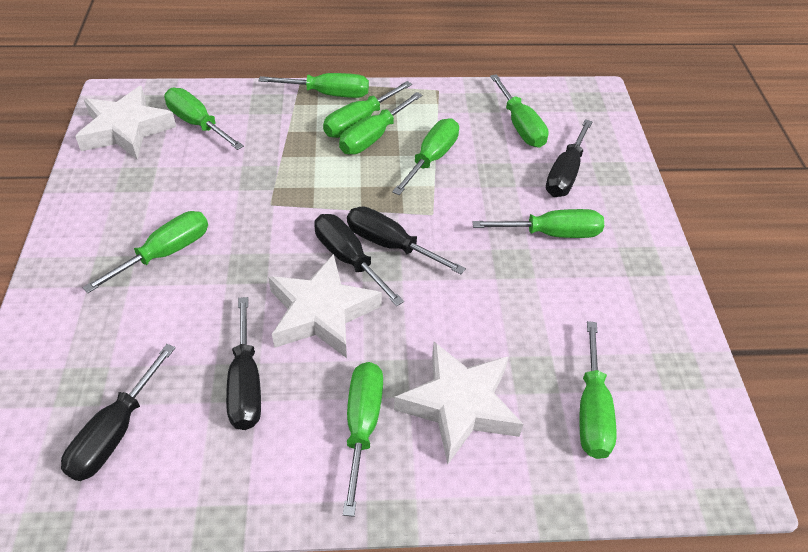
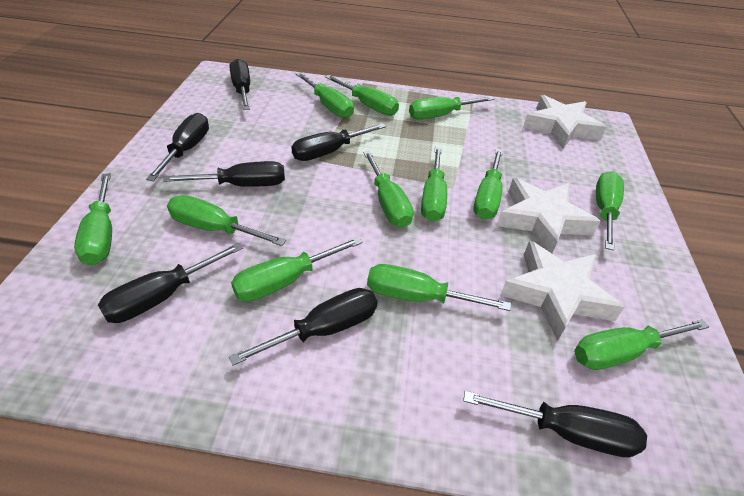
black screwdriver: [61,344,175,481] [226,297,261,430] [314,214,404,306] [347,207,466,274] [546,119,592,197] = 5 -> [98,243,243,323] [146,113,209,181] [163,161,285,187] [229,288,378,366] [230,59,250,110] [291,123,386,161] [463,391,647,457] = 7
green screwdriver: [82,211,208,293] [164,88,244,150] [258,73,369,98] [323,81,412,138] [339,92,422,155] [343,362,383,517] [392,118,459,195] [472,209,604,238] [490,74,549,148] [580,321,617,459] = 10 -> [74,173,112,265] [167,195,286,246] [231,237,363,301] [296,72,354,118] [325,75,399,116] [363,151,413,228] [367,264,511,311] [409,96,494,120] [421,147,447,222] [473,149,503,220] [574,319,709,370] [596,171,624,251] = 12

